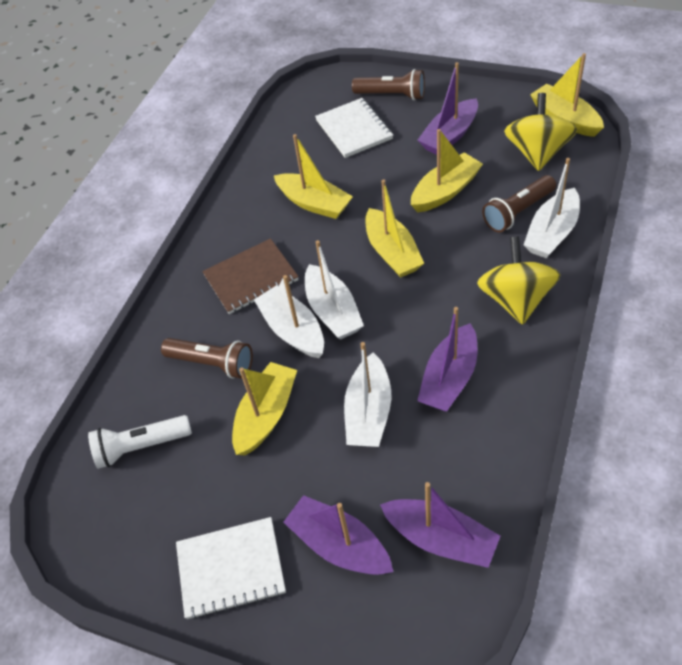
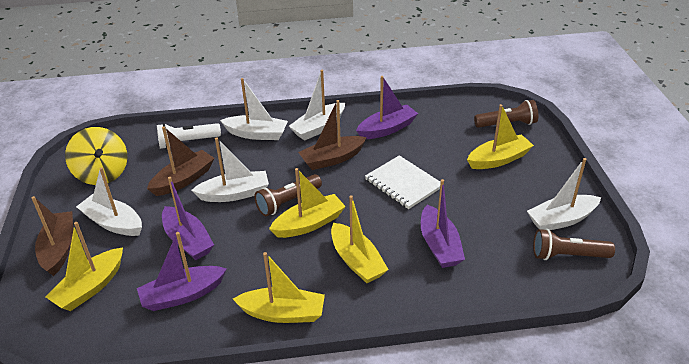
brown boat: none = 0 -> [31,196,73,276] [147,126,215,196] [298,100,367,170] = 3
brown notebook: [202,238,299,314] = 1 -> none = 0
white boat: [254,275,324,358] [305,240,364,340] [344,342,392,447] [523,158,580,258] = 4 -> [76,167,142,236] [191,138,269,202] [220,78,288,140] [289,70,345,140] [527,158,601,230] = 5
white notebook: [176,517,286,620] [315,98,393,158] = 2 -> [365,155,441,209] = 1
yellow spinning top: [477,236,561,325] [504,93,577,171] = 2 -> [65,127,127,185] = 1

